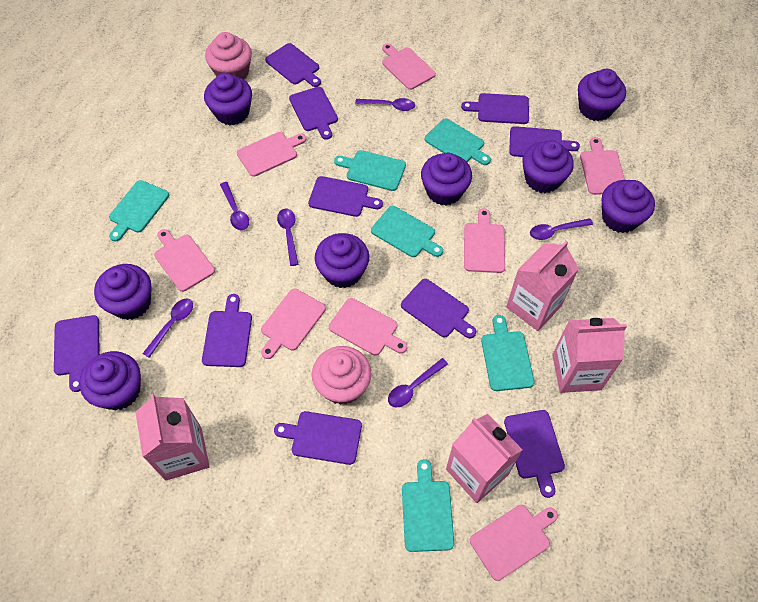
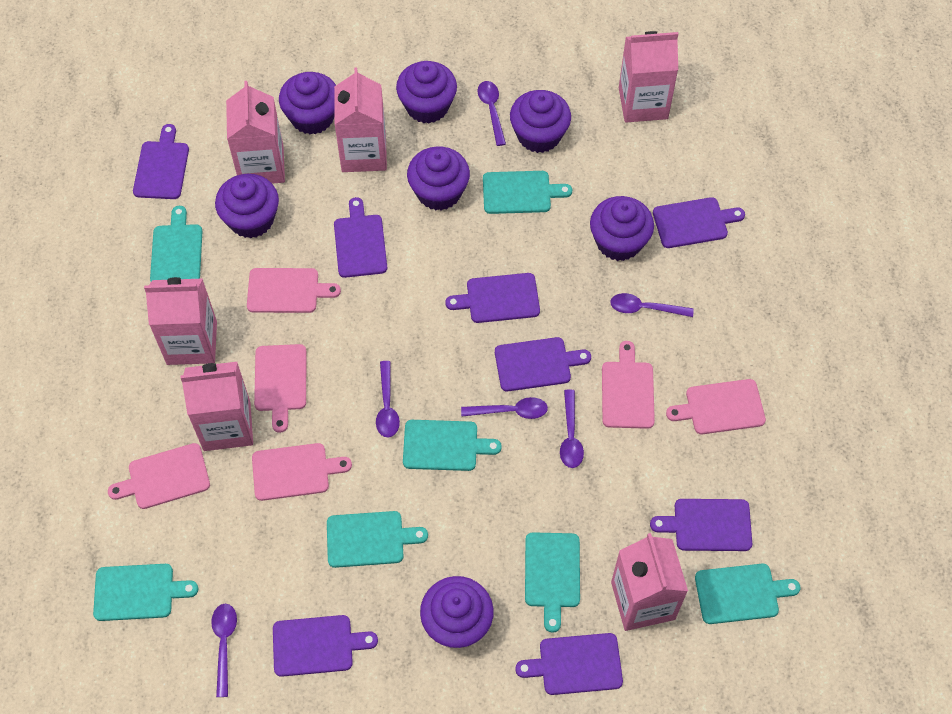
pink carton: [135,394,210,481] [446,414,523,503] [506,241,579,331] [552,318,627,393] = 4 -> [144,277,217,365] [180,362,253,451] [226,81,285,184] [334,68,387,172] [611,533,688,631] [619,31,678,123] = 6
pink cupcake: [205,32,252,79] [312,346,372,405] = 2 -> none = 0
pink cutting board: [154,229,215,292] [237,132,306,177] [261,289,326,359] [329,298,407,356] [382,43,436,90] [464,208,505,273] [470,505,558,581] [580,137,625,195] = 8 -> [108,443,210,509] [247,268,341,313] [252,443,352,501] [254,344,306,433] [602,341,655,429] [666,379,766,434] = 6
purple cupcake: [79,351,141,410] [94,264,152,320] [204,73,252,126] [315,233,369,288] [421,153,472,206] [522,140,574,193] [578,69,626,121] [602,180,655,233] = 8 -> [215,174,279,238] [279,72,336,134] [396,61,457,123] [407,146,470,211] [420,576,494,648] [510,90,571,153] [590,196,654,261] = 7
purple cutting board: [54,315,99,392] [202,294,252,367] [265,43,321,87] [274,411,362,465] [289,87,338,140] [308,176,383,217] [401,279,476,339] [461,93,529,124] [504,410,565,498] [509,126,580,157] = 10 -> [133,124,189,199] [273,615,378,677] [334,197,387,278] [445,273,540,323] [495,337,591,391] [515,633,623,695] [650,499,752,551] [653,197,745,248] = 8
turquoise cutting board: [109,180,169,242] [334,150,406,191] [371,206,443,257] [402,459,454,552] [425,118,491,165] [481,315,534,391] = 6 -> [93,564,198,621] [150,206,202,281] [327,511,428,568] [403,420,502,471] [483,171,572,214] [525,532,580,633] [695,564,800,624] = 7

